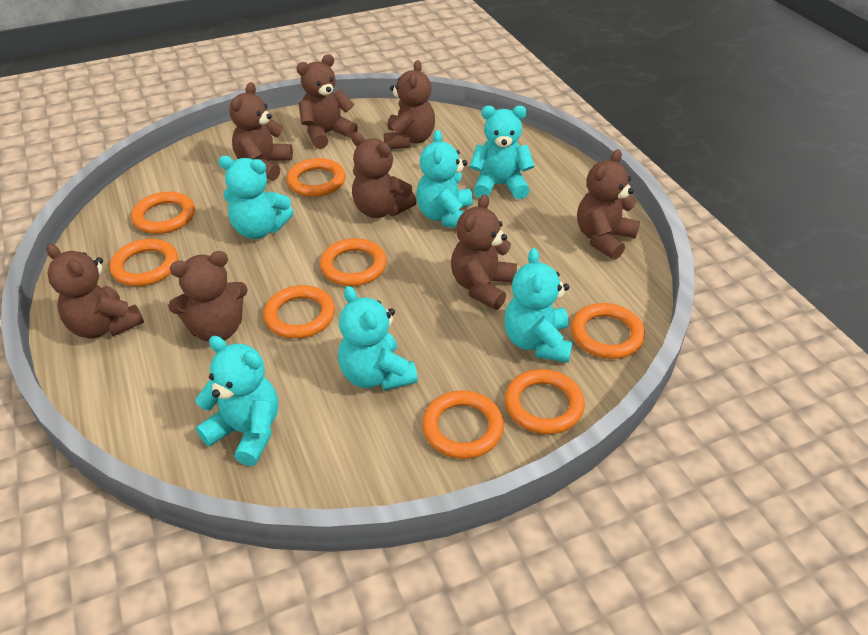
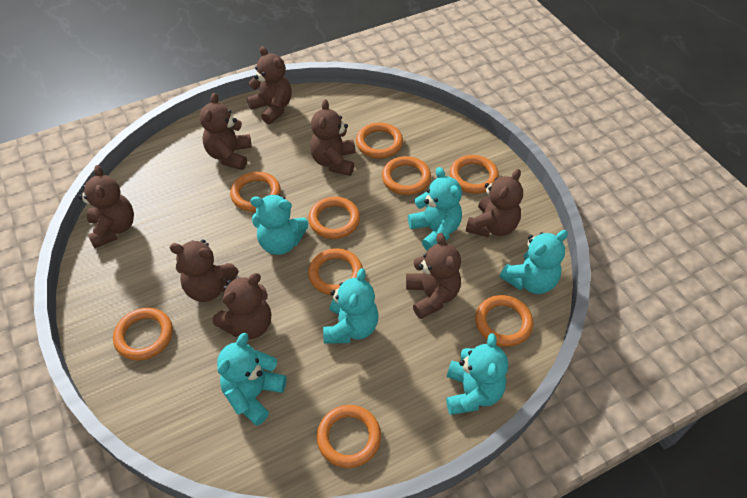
orange ring: [110,239,178,286] [131,192,195,234] [263,285,335,339] [287,158,346,197] [320,238,387,286] [422,390,504,459] [505,369,585,434] [571,303,645,359] = 8 -> [113,308,173,360] [230,172,281,212] [308,197,360,239] [308,248,363,295] [317,405,381,468] [356,122,403,158] [382,156,431,195] [450,155,499,194] [475,295,533,347] = 9

